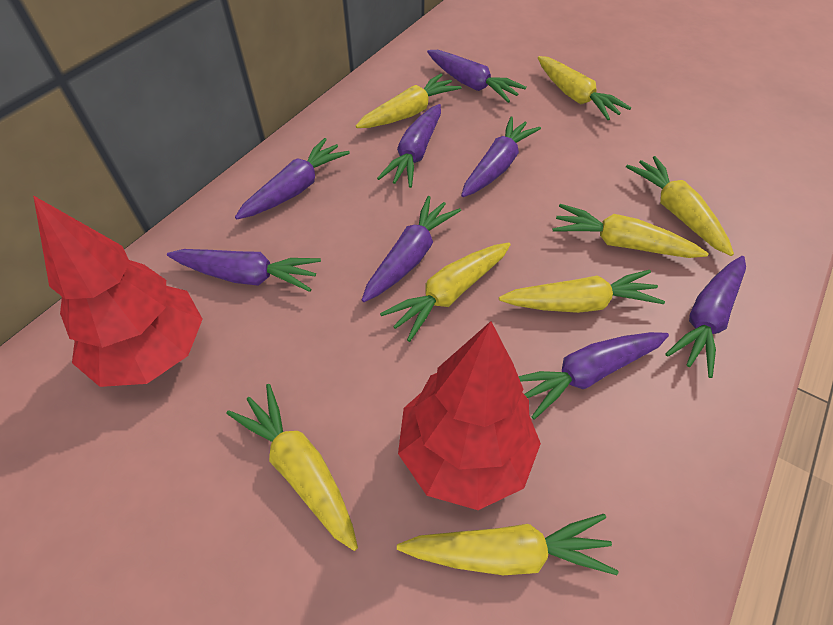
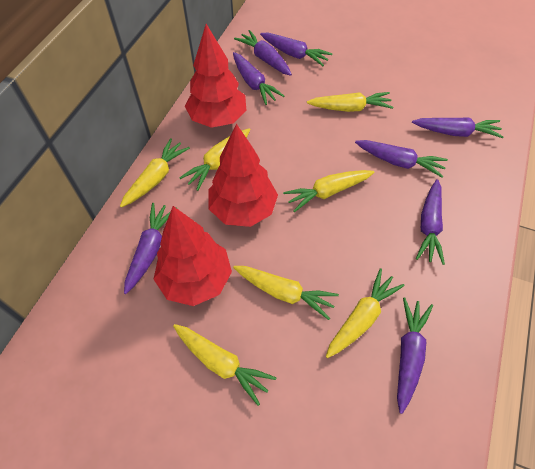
red tree: [33,195,203,387] [398,321,541,510] = 2 -> [154,206,232,306] [185,24,246,128] [208,123,278,227] = 3
yellow carrot: [226,384,358,551] [356,73,462,128] [380,242,511,342] [397,514,618,575] [499,270,665,313] [538,56,631,120] [553,204,709,258] [626,156,734,256] = 8 -> [120,138,190,208] [173,324,276,406] [179,128,251,191] [233,266,339,320] [283,170,374,212] [307,92,393,112] [326,268,405,358] = 7

